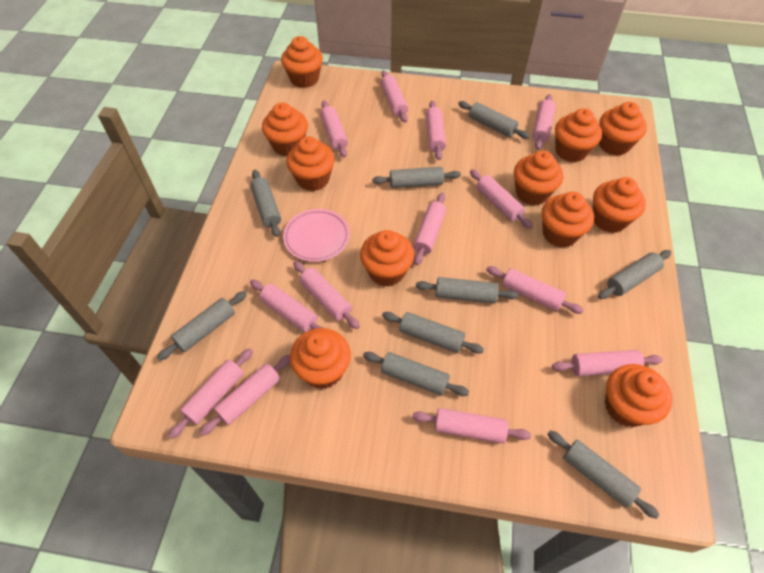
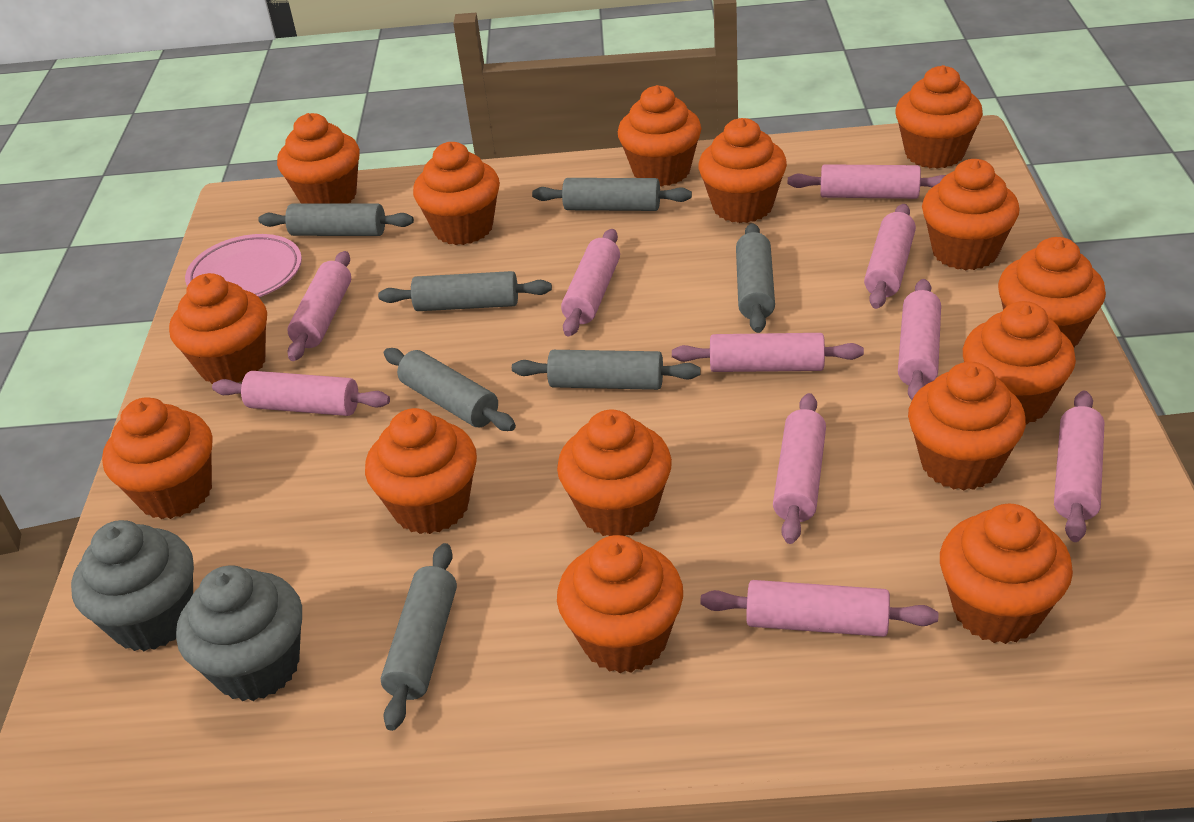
grey cupcake: none = 0 -> [71,520,194,651] [176,565,302,701] = 2
grey rolling pin: [157,291,247,360] [250,170,281,237] [363,352,469,396] [372,167,461,188] [382,312,484,354] [416,277,519,303] [458,101,530,139] [547,430,659,519] [598,250,671,299] = 9 -> [258,204,414,236] [378,271,552,311] [381,543,457,731] [384,348,516,431] [512,350,701,390] [532,178,692,211] [736,223,775,333] = 7
orange cupcake: [262,102,308,156] [281,36,323,88] [286,136,335,191] [290,328,351,389] [360,230,414,287] [514,151,563,206] [541,192,594,248] [555,108,602,162] [593,177,646,233] [599,102,647,156] [605,364,672,427] = 11 -> [102,397,212,519] [169,273,267,384] [277,113,360,204] [365,408,477,534] [413,142,500,245] [557,409,672,536] [557,535,683,673] [618,85,701,186] [698,118,787,223] [895,65,983,169] [908,362,1026,490] [922,159,1020,270] [940,504,1073,644] [963,301,1076,425] [998,237,1106,347] = 15
pink rolling pin: [169,348,253,439] [200,355,290,436] [250,280,323,332] [293,261,360,329] [320,101,348,157] [381,70,408,123] [412,408,531,443] [413,193,446,265] [426,101,446,160] [470,169,533,229] [486,266,583,314] [532,94,556,150] [552,350,663,376] = 13 -> [212,371,390,416] [287,251,351,361] [561,229,620,336] [672,333,864,372] [700,580,938,637] [773,393,826,544] [788,164,946,199] [864,204,916,309] [898,279,941,400] [1054,391,1105,542] = 10

